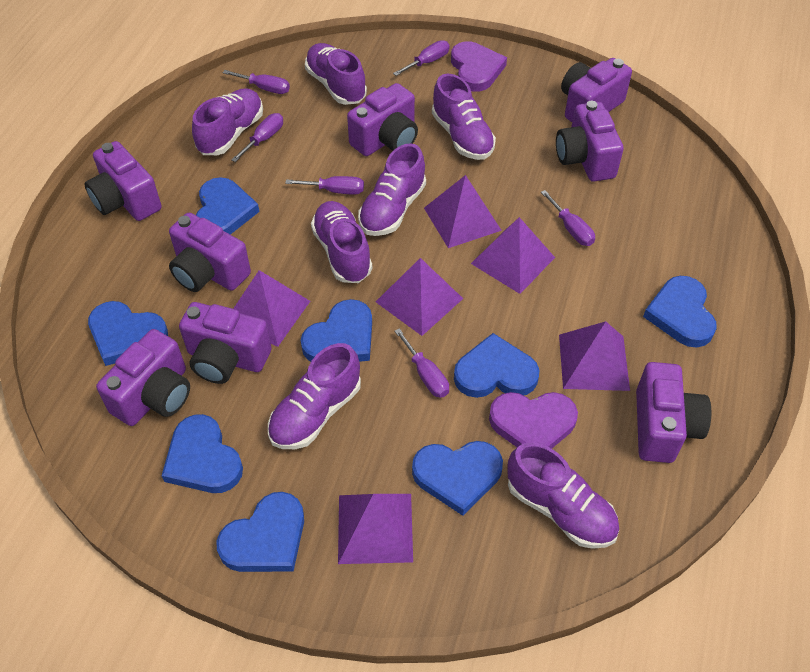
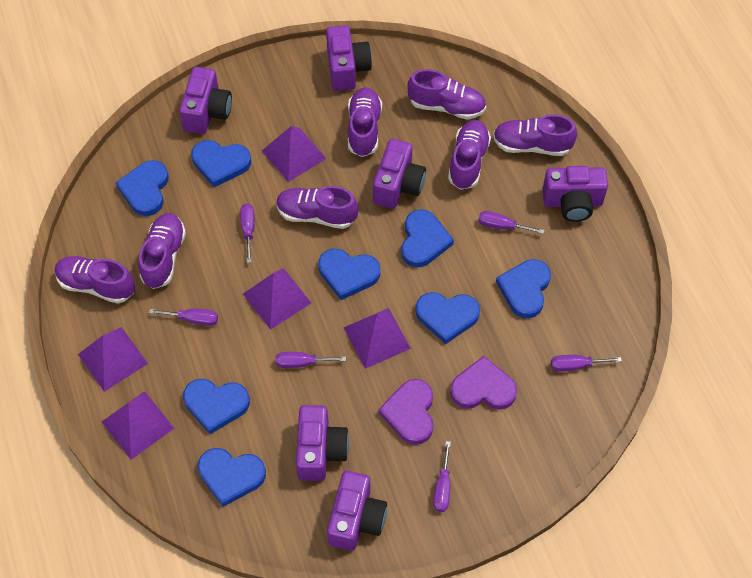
purple camera: [84,141,162,221] [96,329,190,426] [169,213,251,292] [179,302,272,384] [347,83,418,156] [556,101,624,182] [561,58,632,122] [636,362,711,463] = 8 -> [179,67,232,134] [296,405,349,481] [326,25,372,91] [327,471,387,551] [373,139,426,209] [542,166,608,222] = 6
purple pyramid: [233,270,310,347] [338,494,413,564] [376,258,463,336] [424,175,502,248] [471,217,555,294] [559,321,630,391] = 6 -> [78,327,148,392] [102,391,174,460] [243,268,311,330] [262,126,327,182] [343,308,411,369] = 5

